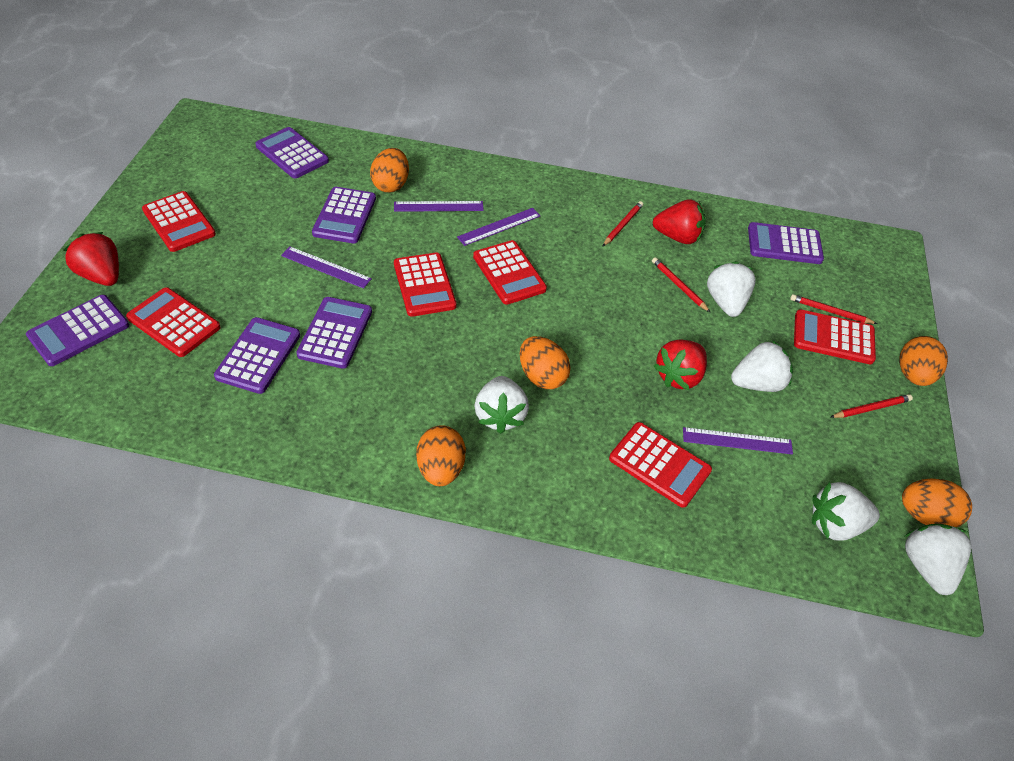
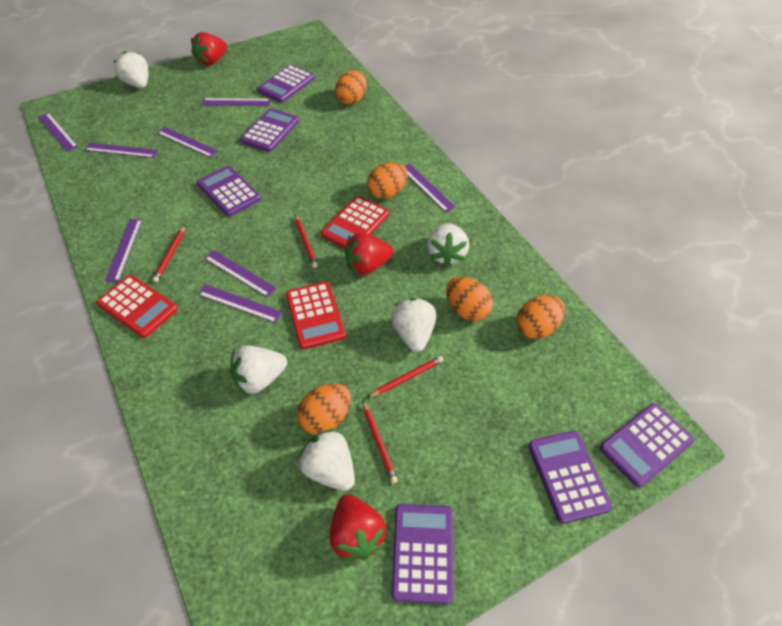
purple ruler: [281,246,372,289] [394,201,484,212] [457,208,540,246] [683,427,793,455] = 4 -> [38,113,78,152] [85,143,158,158] [105,219,143,282] [157,127,218,158] [198,285,282,323] [201,98,271,106] [204,250,276,297] [404,164,455,212] = 8
red calculator: [126,287,221,357] [142,191,216,252] [394,253,456,317] [473,240,547,305] [609,422,712,508] [794,309,876,364] = 6 -> [96,275,178,338] [286,282,346,349] [321,196,389,249] = 3

